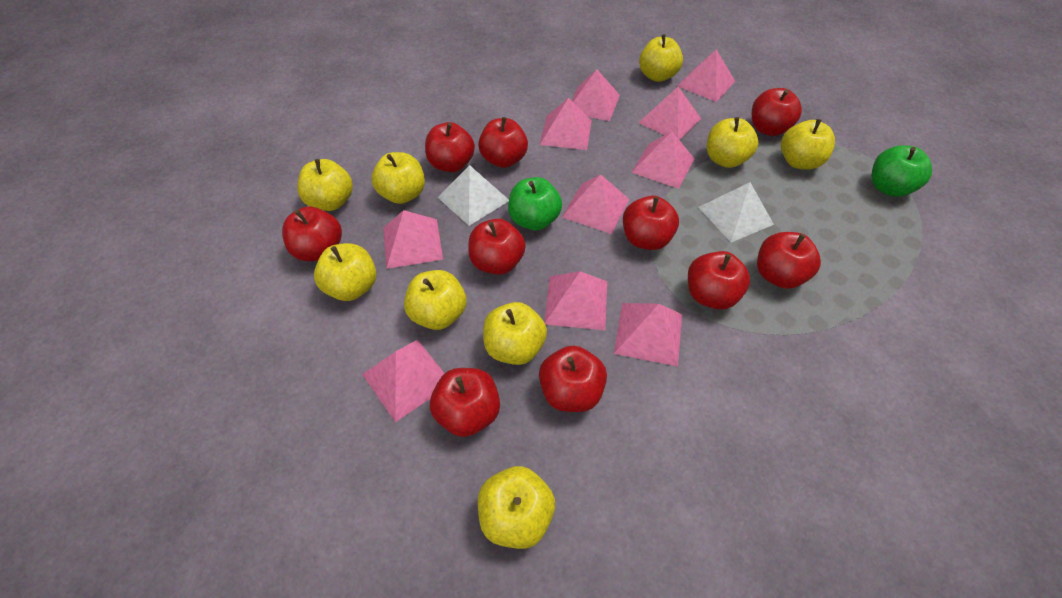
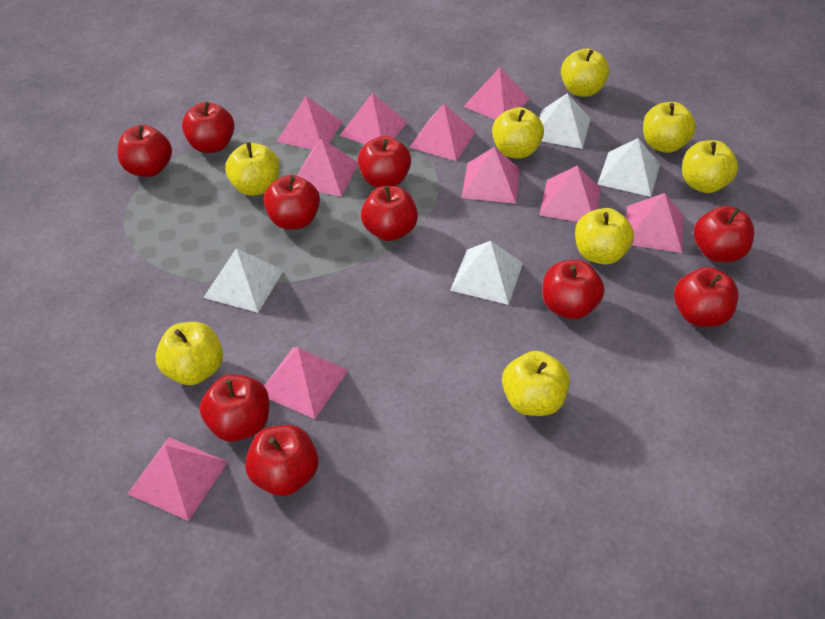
green apple: [508,177,562,230] [872,145,932,197] = 2 -> none = 0
white pyramid: [437,165,509,226] [698,182,774,242] = 2 -> [203,248,284,313] [450,241,523,305] [539,93,591,149] [598,138,660,197] = 4
yellow apple: [297,159,353,211] [314,243,376,301] [371,152,425,204] [404,270,467,330] [478,466,555,549] [483,302,547,365] [639,34,683,82] [707,117,758,168] [781,119,835,170] = 9 -> [155,322,223,385] [225,142,280,196] [492,107,544,159] [502,351,570,416] [561,48,610,97] [575,208,634,265] [643,102,696,153] [682,140,738,193] = 8

